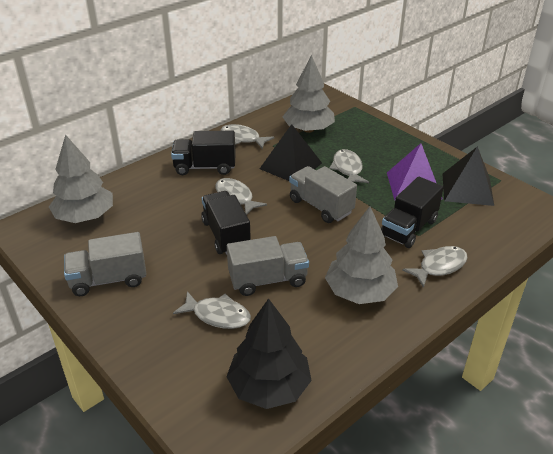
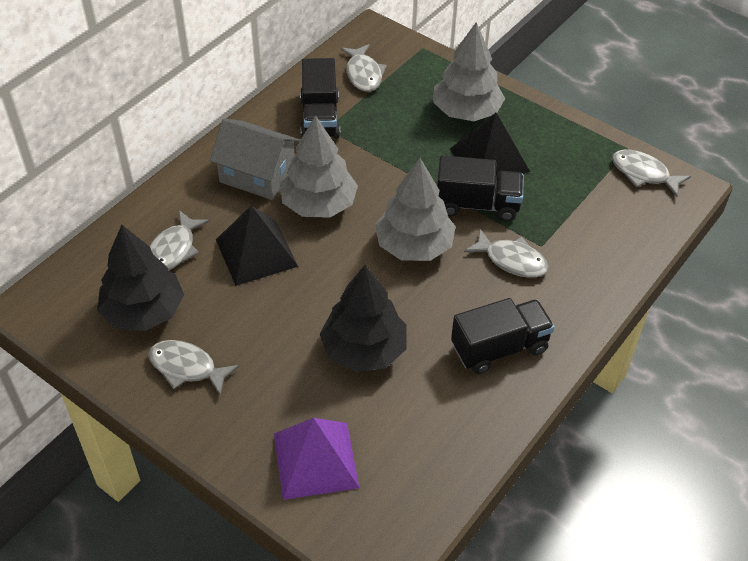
black tree: [227,298,312,409] = 1 -> [97,225,184,331] [319,265,407,372] = 2
grey house: none = 0 -> [210,118,300,200] = 1
grey truck: [64,232,147,296] [227,236,309,296] [289,166,357,223] = 3 -> none = 0

